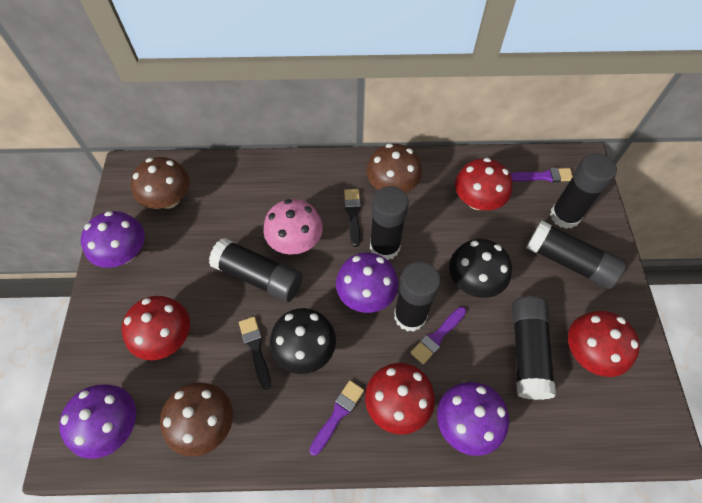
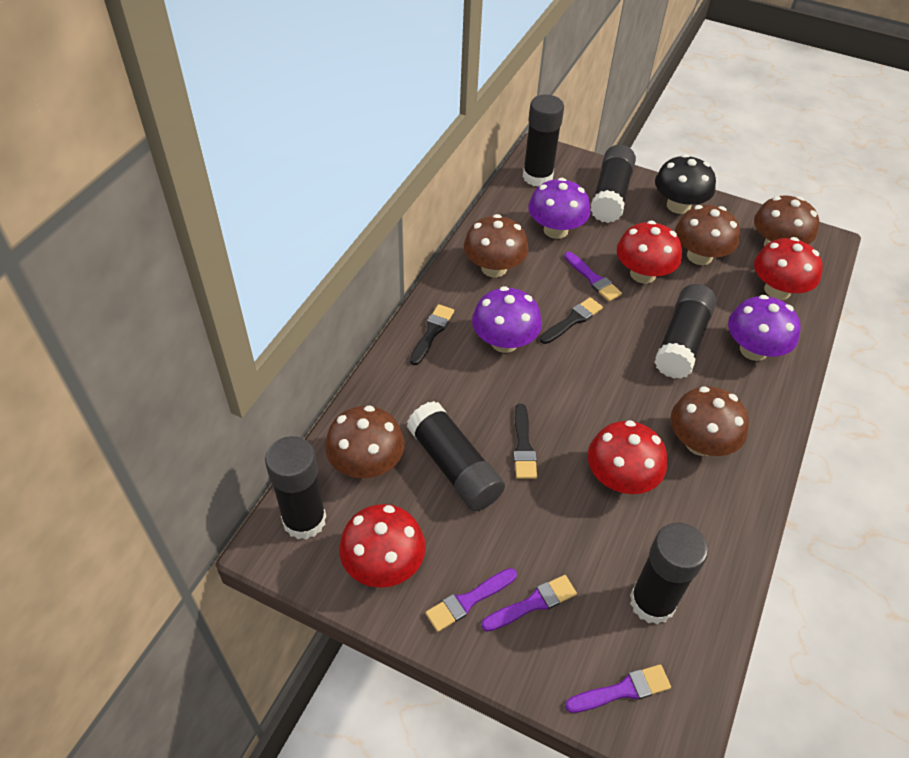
black brush: [239,316,271,389] [344,189,361,247] = 2 -> [410,304,454,365] [514,404,537,479] [540,297,603,344] = 3
black mushroom: [270,308,336,374] [449,239,512,298] = 2 -> [655,154,716,214] = 1
brown mushroom: [131,157,190,209] [160,382,233,457] [366,144,422,193] = 3 -> [325,405,404,478] [464,214,529,277] [671,386,749,456] [675,205,740,265] [754,196,819,247] = 5
pink mushroom: [264,199,323,255] = 1 -> none = 0
purple brush: [309,380,364,456] [410,307,466,364] [510,168,573,182] = 3 -> [425,568,517,632] [481,575,577,632] [564,252,622,302] [565,664,671,713] = 4
purple mushroom: [59,385,136,459] [81,211,145,268] [336,252,398,313] [437,382,509,456] = 4 -> [472,286,542,353] [528,178,590,239] [728,295,801,361] = 3

